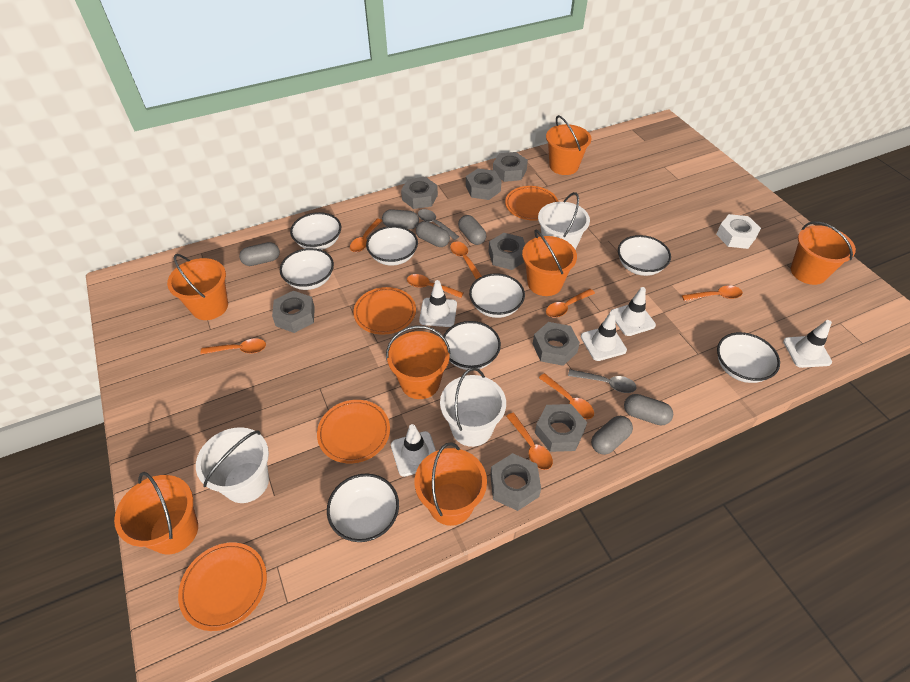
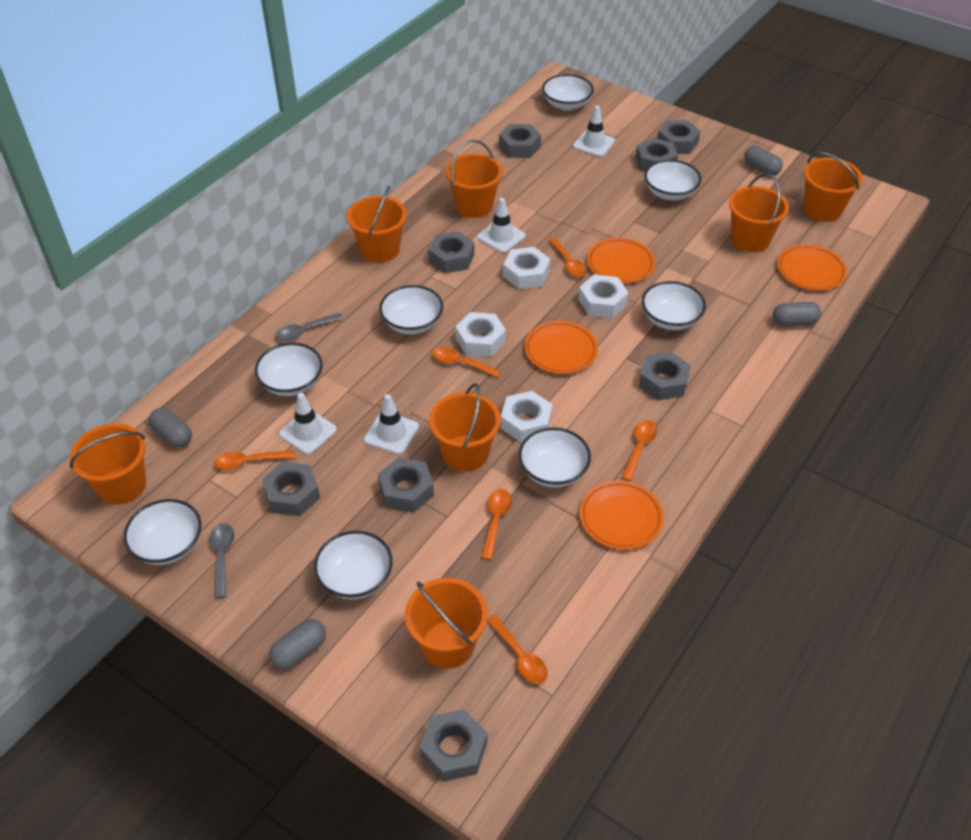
grey capsule: [239,242,280,266] [382,209,419,229] [416,221,450,247] [458,215,486,245] [591,416,633,455] [624,394,673,426] = 6 -> [149,408,192,448] [269,619,326,670] [744,146,783,176] [773,302,821,327] = 4
orange spoon: [200,338,266,354] [350,219,382,252] [407,274,464,298] [450,241,482,280] [506,413,553,470] [539,373,594,419] [546,289,595,317] [682,286,743,301] = 8 -> [214,450,295,470] [432,347,502,377] [481,489,512,560] [487,614,548,684] [548,238,587,277] [621,420,657,481] = 6
white bucket: [196,427,269,503] [440,368,506,447] [538,192,590,250] = 3 -> none = 0
white nut: [716,214,761,249] = 1 -> [455,312,506,357] [501,391,552,443] [503,247,550,289] [578,274,628,318] = 4
white traffic cone: [391,424,436,477] [419,280,457,327] [581,311,627,361] [610,287,656,336] [783,320,832,368] = 5 -> [279,393,337,454] [364,394,419,455] [477,198,526,253] [573,106,615,157] = 4

